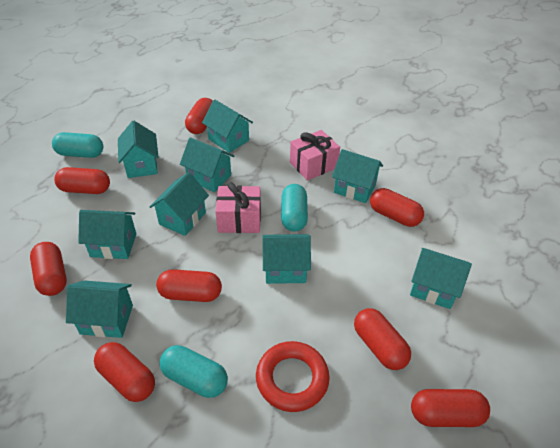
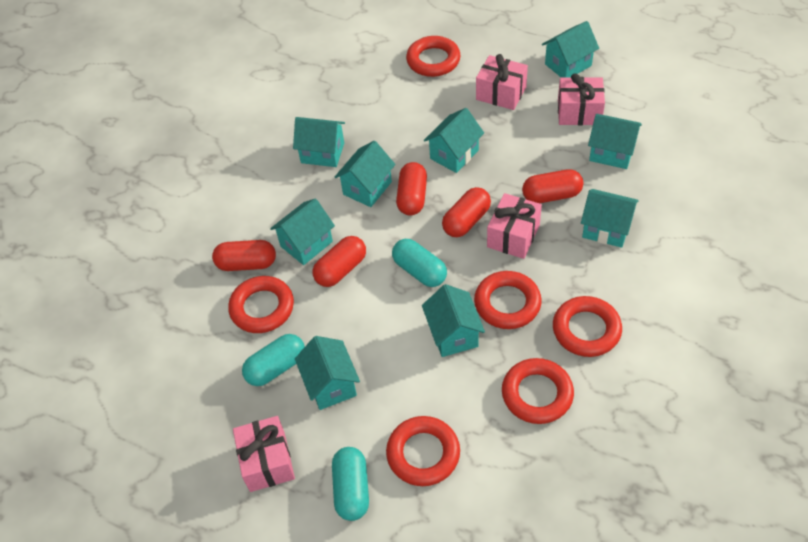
pink gift: [215,182,261,233] [290,130,340,181] = 2 -> [233,416,295,492] [476,54,528,110] [487,193,542,259] [558,73,605,125] = 4
red capsule: [30,242,67,296] [54,167,110,194] [94,342,155,402] [156,269,222,302] [185,98,213,134] [354,308,411,370] [370,188,424,227] [411,389,490,427] = 8 -> [212,240,276,271] [313,236,366,287] [396,162,427,215] [442,187,491,237] [522,169,583,203] = 5
red ring: [256,341,330,412] = 1 -> [228,276,294,333] [386,416,460,486] [406,36,461,77] [474,271,542,329] [502,358,574,424] [553,296,622,357] = 6

